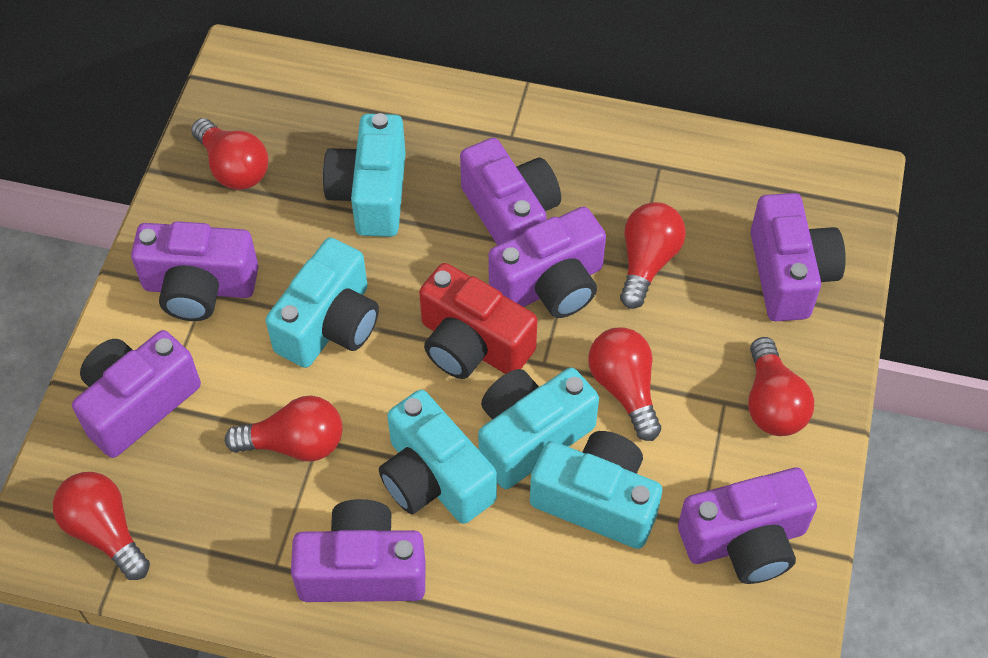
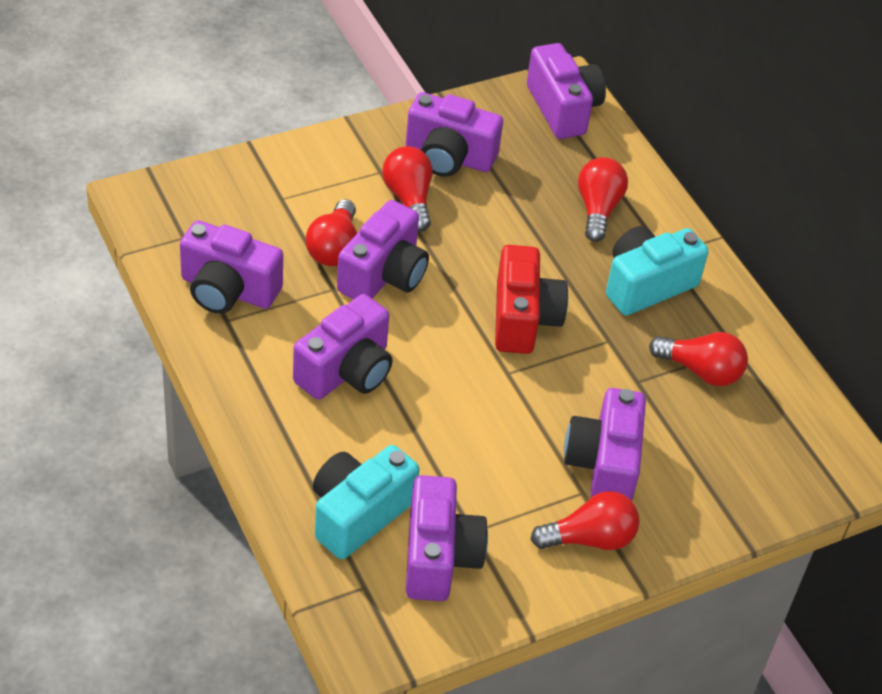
red light bulb: [53,472,150,580] [191,118,268,190] [225,396,343,462] [588,327,661,441] [620,202,686,309] [748,337,814,436] = 6 -> [305,199,357,266] [382,146,432,232] [530,491,640,550] [578,157,628,242] [649,332,748,386] = 5
turquoise camera: [266,237,379,368] [323,113,406,237] [379,390,497,524] [478,368,599,489] [530,431,662,549] = 5 -> [313,445,420,559] [606,226,709,315] = 2

